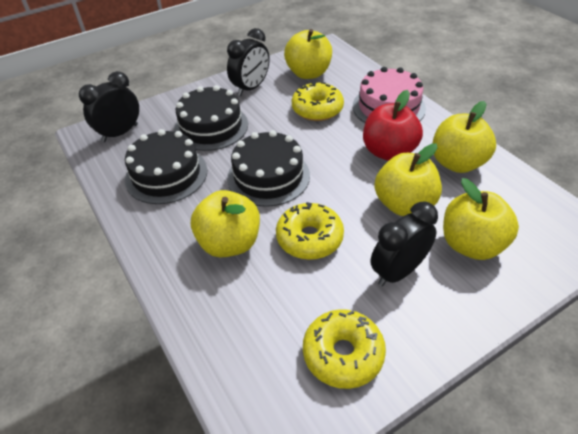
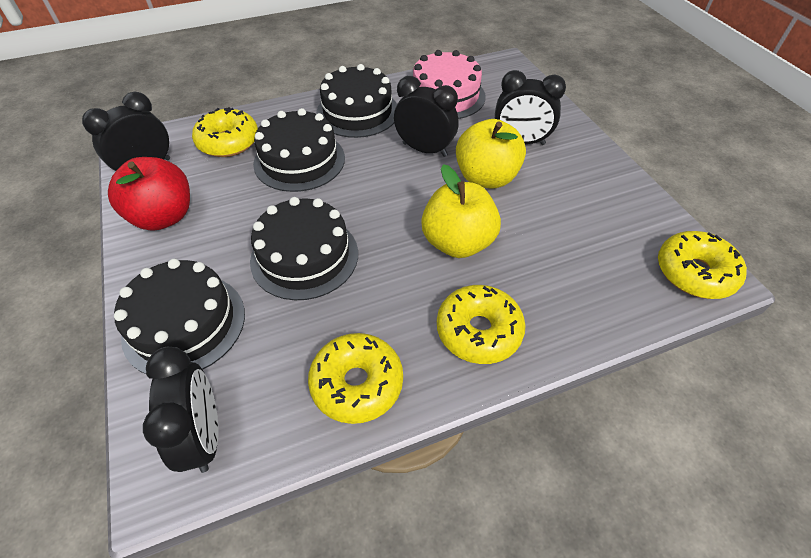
black cake: [125,129,207,204] [174,85,248,151] [227,130,310,207] = 3 -> [114,259,245,374] [250,197,358,300] [253,108,345,192] [316,64,397,138] = 4
black clock: [79,71,139,142] [227,28,270,96] [371,202,438,286] = 3 -> [82,92,170,171] [143,347,218,473] [394,76,459,157] [495,70,566,145] = 4
yellow apple: [191,190,260,258] [284,29,332,79] [374,143,442,216] [433,101,496,173] [443,178,519,260] = 5 -> [421,164,501,258] [456,119,526,188] = 2
yellow donut: [276,202,344,260] [292,82,344,121] [303,309,386,389] = 3 -> [192,107,258,157] [308,333,403,424] [437,285,526,364] [658,231,747,299] = 4

